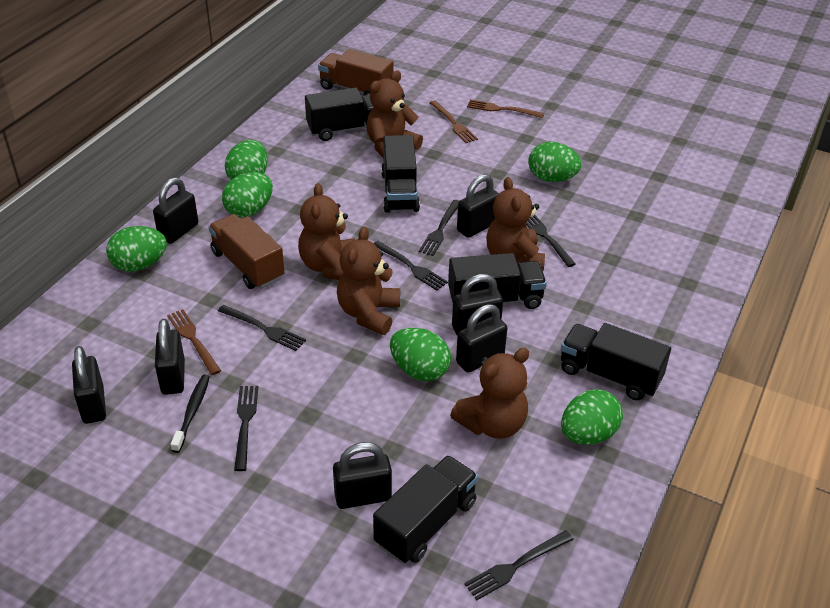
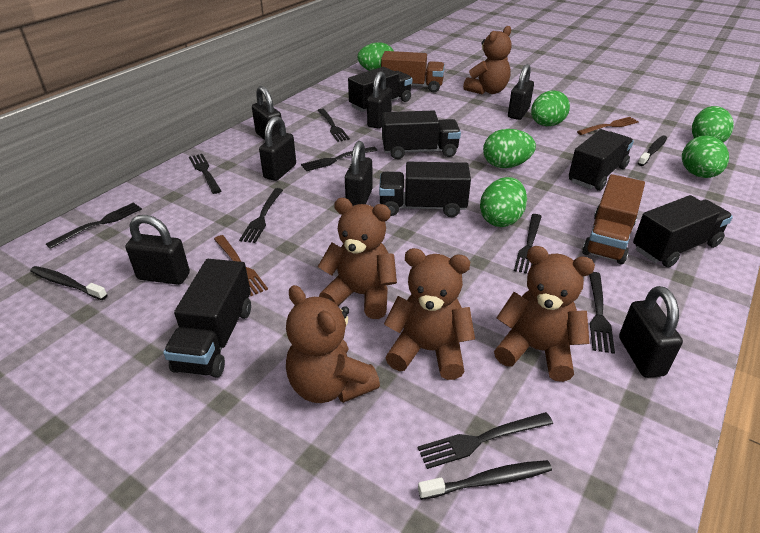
black fork: [218,305,306,351] [234,386,258,471] [374,241,448,291] [419,200,459,256] [464,530,574,600] [525,215,576,267] = 6 -> [46,202,142,249] [189,154,221,194] [239,188,283,243] [301,147,377,171] [317,109,350,142] [418,412,553,469] [514,214,542,274] [589,272,615,354] = 8
black toothbrush: [171,375,210,453] = 1 -> [30,266,108,300] [418,460,552,500] [638,135,667,166] = 3
black truck: [305,88,374,141] [373,455,478,563] [381,135,420,213] [448,253,547,309] [561,323,671,400] = 5 -> [163,259,251,378] [348,67,412,112] [379,162,471,217] [382,110,461,159] [569,129,634,191] [633,195,733,267] = 6
brown fork: [167,309,221,375] [430,100,478,143] [467,99,544,118] = 3 -> [214,235,268,296] [577,117,639,135] = 2

